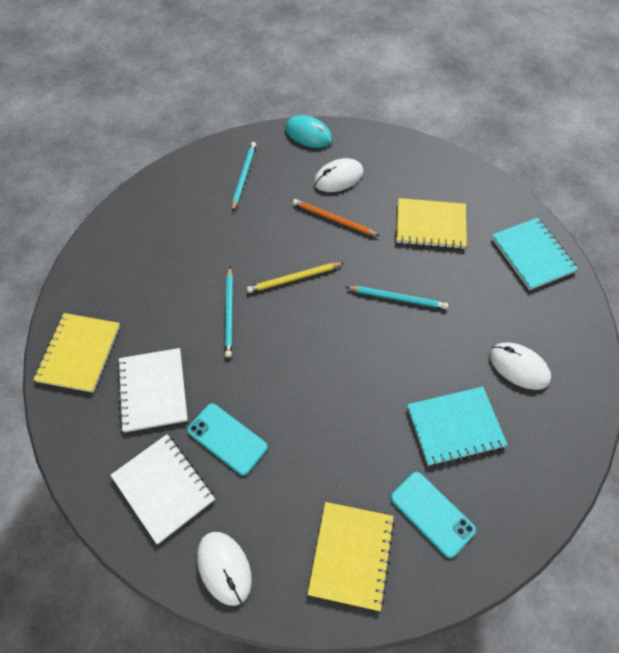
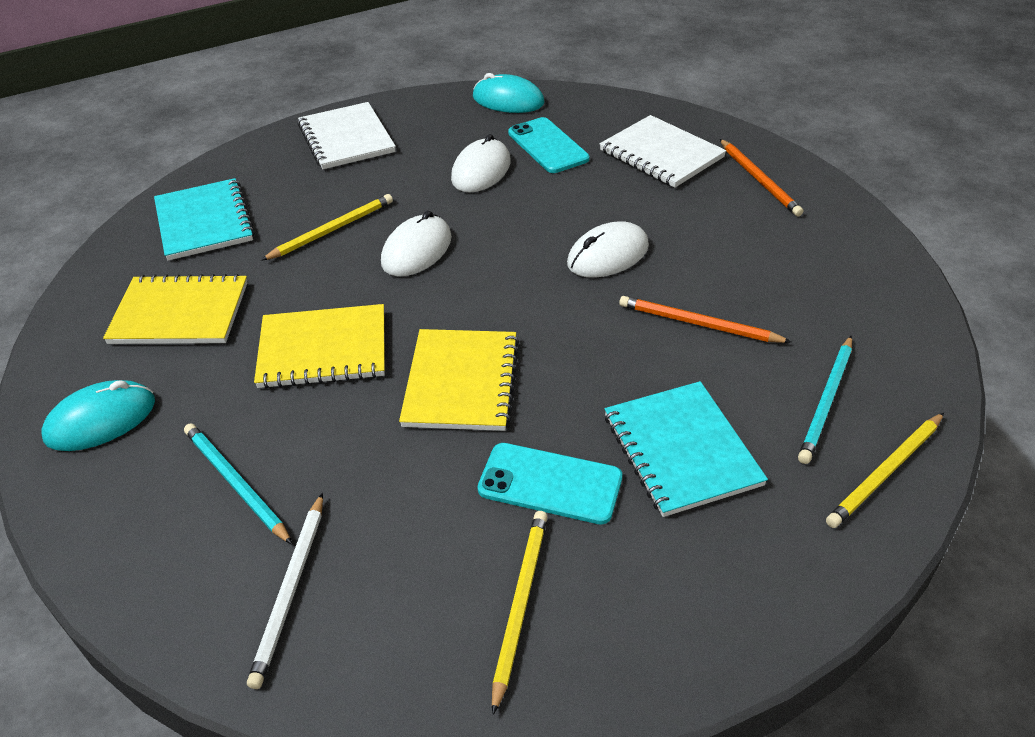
orange pencil: [293,199,380,236] = 1 -> [619,296,791,343] [720,139,803,216] = 2
turquoise mouse: [286,115,332,148] = 1 -> [42,380,155,451] [473,73,545,113] = 2
turquoise pencil: [225,267,233,357] [232,142,256,212] [346,286,448,309] = 3 -> [184,423,292,544] [798,336,852,464] = 2
white pencil: none = 0 -> [247,493,323,689] = 1
yellow pencil: [247,263,344,293] = 1 -> [261,194,393,261] [492,511,547,715] [826,413,944,528] = 3

